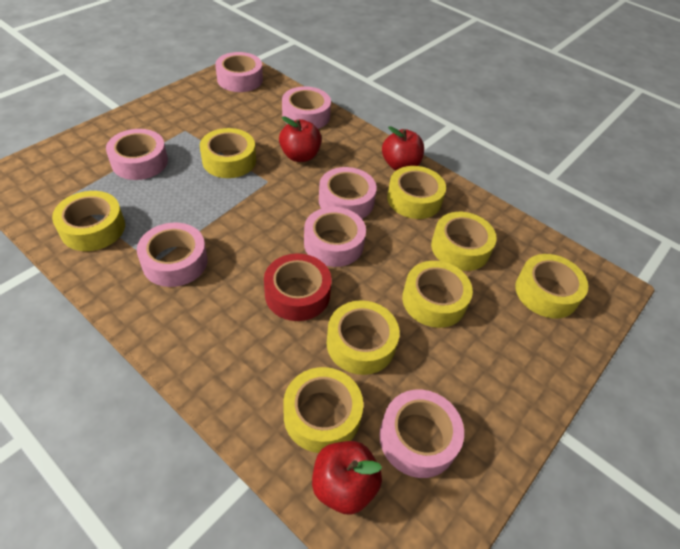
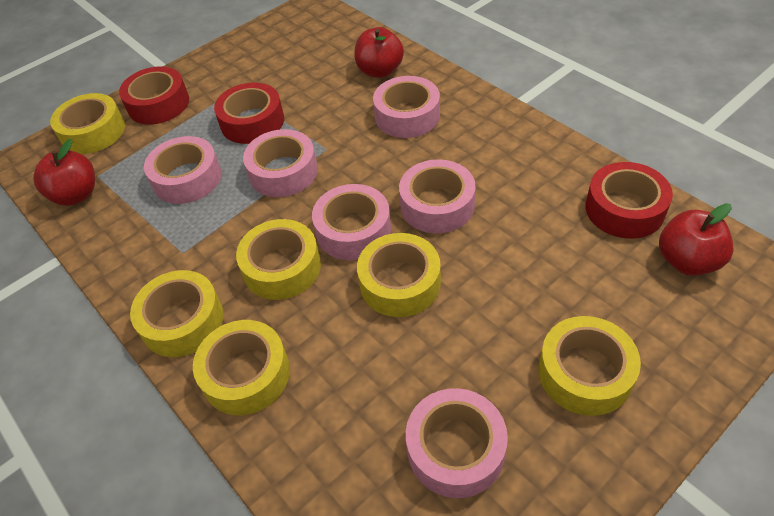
pink tape: [106,129,168,180] [137,223,208,287] [215,52,263,92] [282,86,331,129] [304,207,366,267] [319,167,377,219] [379,390,464,478] = 7 -> [144,136,222,204] [243,129,318,197] [312,184,391,260] [373,76,440,138] [399,159,476,234] [406,388,508,498] = 6
red tape: [264,253,332,321] = 1 -> [119,67,189,124] [214,83,284,144] [585,162,673,239] = 3
yellow tape: [52,191,125,251] [200,128,256,178] [283,367,363,453] [326,300,400,375] [387,166,446,219] [402,261,473,328] [431,212,497,271] [515,254,588,318] = 8 -> [50,93,125,154] [130,270,224,357] [193,320,290,415] [236,219,321,300] [357,233,441,317] [539,316,641,416] = 6

